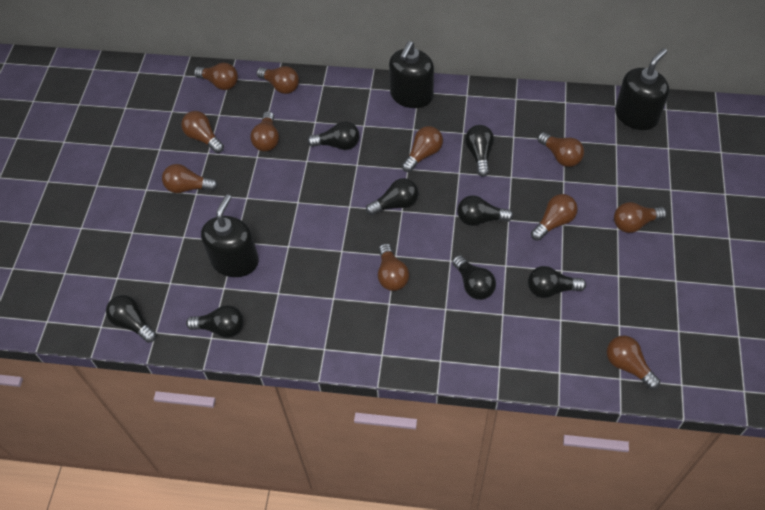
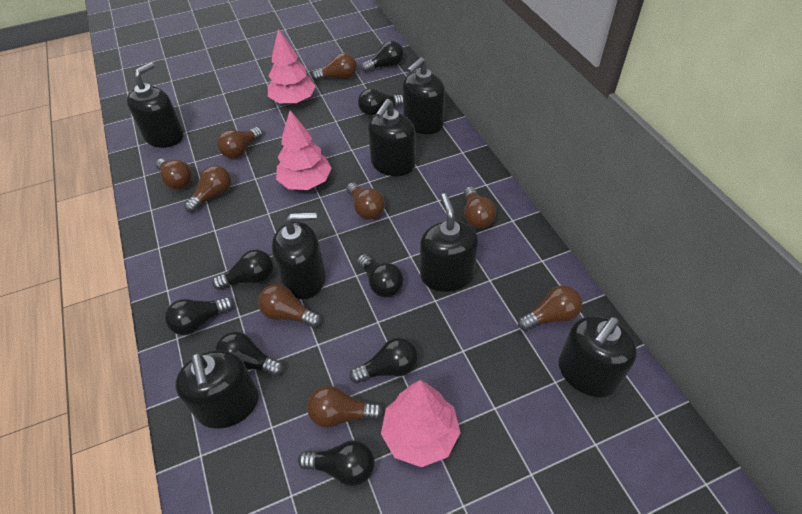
black soap dispenser: [201,194,259,277] [389,41,434,108] [615,48,669,130] = 3 -> [127,62,184,148] [175,350,259,429] [272,212,326,299] [368,99,416,176] [402,57,445,134] [420,193,478,292] [559,316,637,397] = 7
brown light bulb: [162,164,218,193] [181,111,224,153] [194,62,238,90] [250,111,279,152] [257,66,299,94] [378,243,409,291] [402,126,443,172] [531,194,578,241] [538,132,584,167] [607,336,660,390] [614,202,667,233] = 11 -> [156,158,192,189] [184,165,231,212] [217,127,263,159] [258,284,321,328] [307,386,384,428] [312,53,357,81] [347,182,385,220] [464,187,496,229] [518,285,582,331] = 9
pink tree: none = 0 -> [268,29,316,104] [276,110,332,190] [381,380,460,467] = 3

